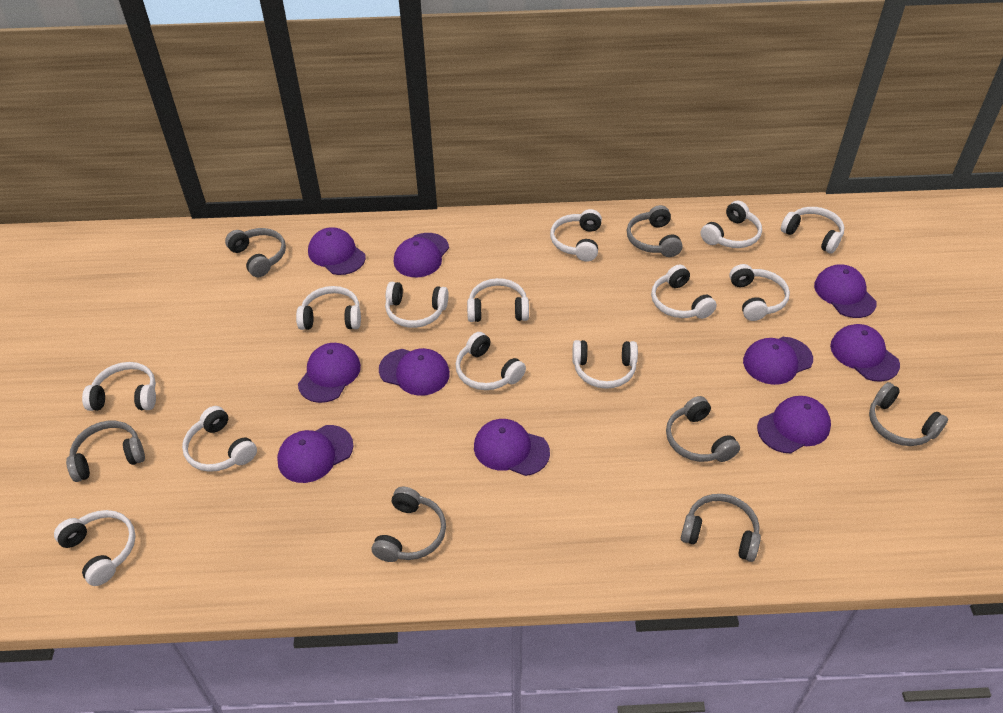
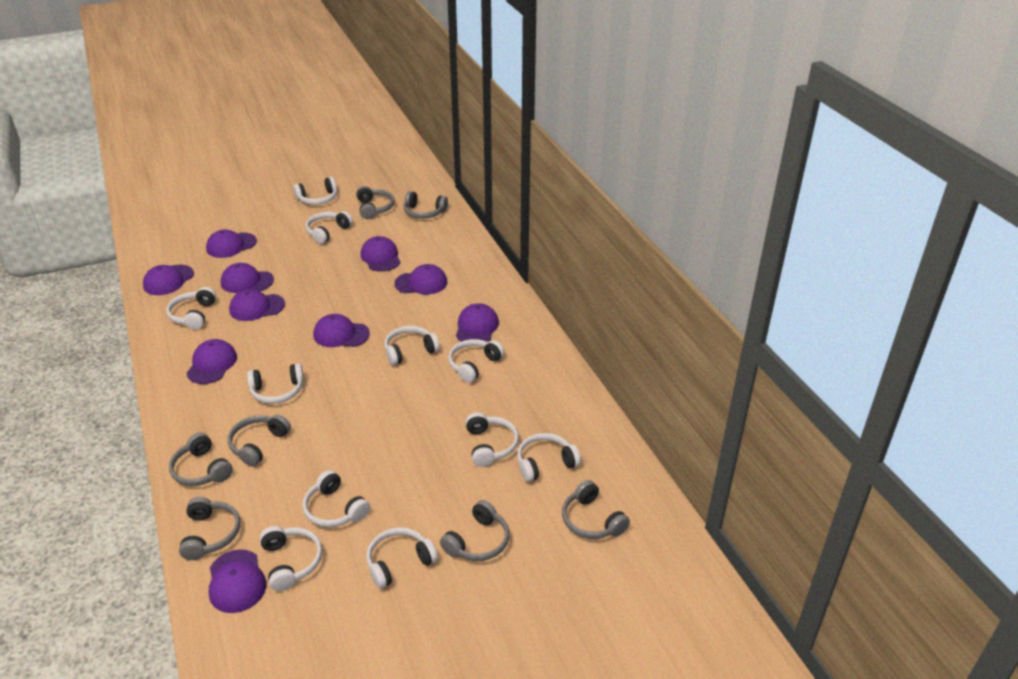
white headphones: [54,510,136,586] [82,362,156,411] [182,406,257,472] [296,286,361,330] [385,282,449,328] [455,332,526,390] [467,278,529,322] [550,209,602,262] [572,340,638,389] [651,265,717,319] [701,201,762,248] [729,264,790,321] [781,207,844,253] = 13 -> [166,287,216,330] [247,363,304,404] [260,526,322,591] [293,177,337,205] [303,470,370,527] [305,211,353,244] [366,527,438,589] [384,326,440,365] [448,339,504,383] [465,412,519,467] [517,433,581,482] = 11

